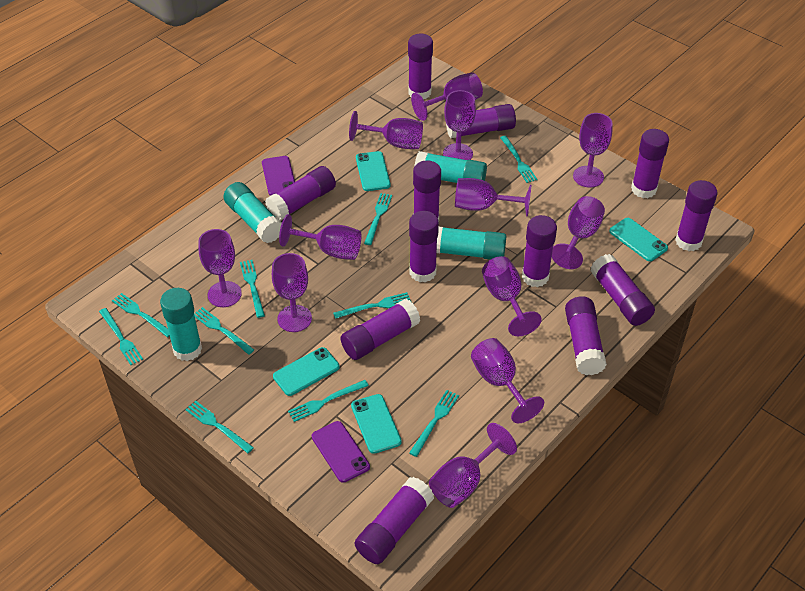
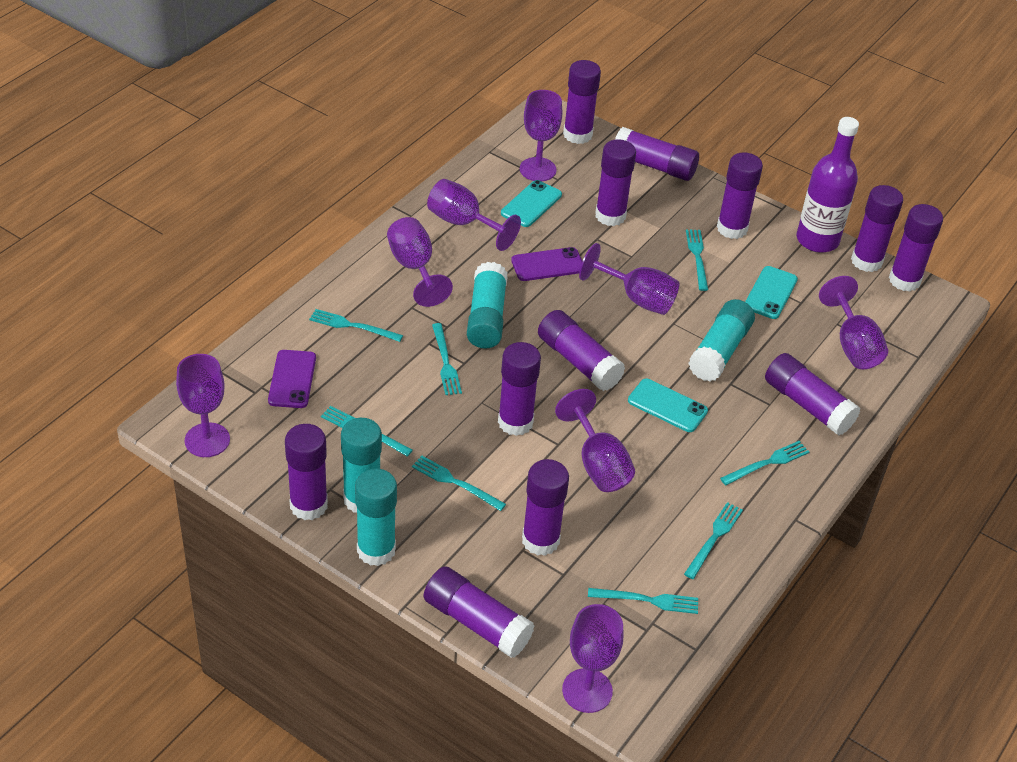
purple bottle: none = 0 -> [797,117,859,253] = 1
purple goblet: [198,229,242,307] [272,253,312,332] [279,214,361,260] [349,111,423,149] [411,72,483,121] [429,423,517,508] [443,90,476,160] [455,178,532,217] [471,338,544,423] [482,256,542,336] [552,196,605,269] [573,113,613,188] = 12 -> [176,354,230,457] [387,217,453,307] [427,179,521,251] [520,90,562,181] [555,389,635,492] [562,604,623,713] [579,243,679,315] [819,276,888,369] = 8
turquoise fork: [99,308,143,365] [112,293,170,337] [185,401,254,453] [194,307,254,355] [240,260,265,318] [288,380,369,422] [333,292,411,319] [364,193,392,245] [409,390,459,457] [500,136,538,183] = 10 -> [309,309,403,342] [321,406,413,457] [412,456,506,511] [432,323,462,395] [588,588,698,614] [684,502,743,579] [686,229,708,291] [720,441,809,485] = 8
turquoise phone: [273,347,340,396] [351,394,402,454] [356,151,391,191] [609,218,668,261] = 4 -> [501,180,562,227] [628,379,708,432] [745,266,798,319] = 3

